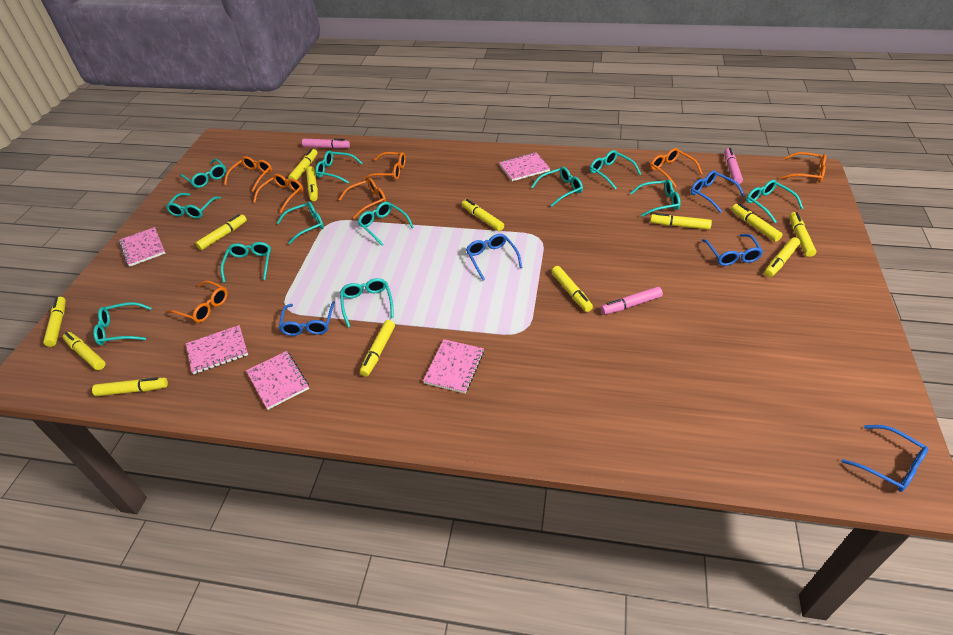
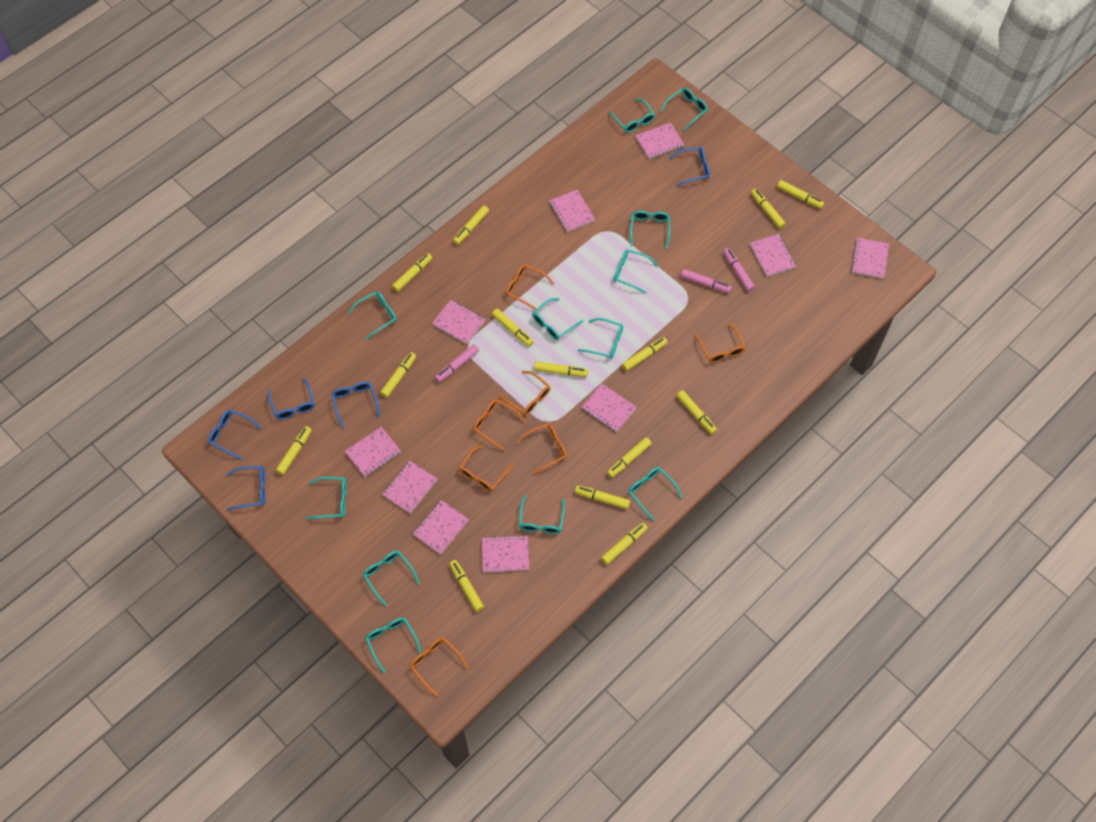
pink notebook: [119,227,166,267] [186,325,248,374] [246,351,309,410] [423,339,484,393] [499,152,550,181] = 5 -> [345,427,401,477] [382,461,438,514] [413,500,469,555] [432,300,486,344] [482,535,530,573] [549,190,595,232] [582,384,637,432] [635,122,684,159] [750,234,796,277] [851,238,889,279] = 10
yellow marker: [43,297,66,347] [63,332,106,370] [92,377,168,396] [195,214,247,250] [288,149,318,180] [306,166,318,201] [360,320,395,377] [462,199,504,231] [551,266,593,312] [650,213,712,230] [732,203,783,242] [765,237,800,277] [789,212,816,257] = 13 -> [276,426,312,475] [380,352,416,398] [392,253,432,292] [449,560,484,612] [453,206,489,245] [492,309,533,347] [534,361,588,377] [575,485,630,509] [601,523,648,565] [607,437,652,478] [622,337,668,371] [677,390,717,434] [751,188,786,229] [777,180,824,209] = 14

